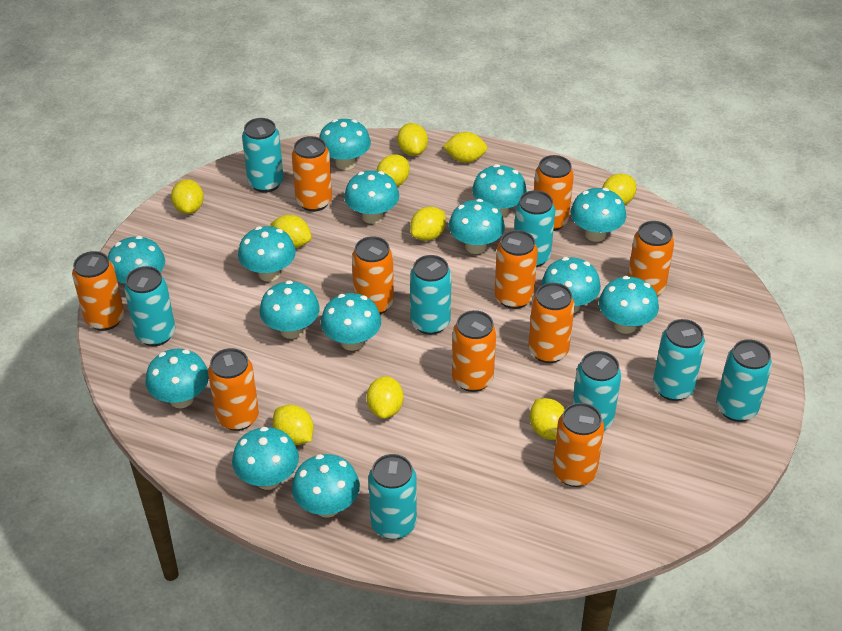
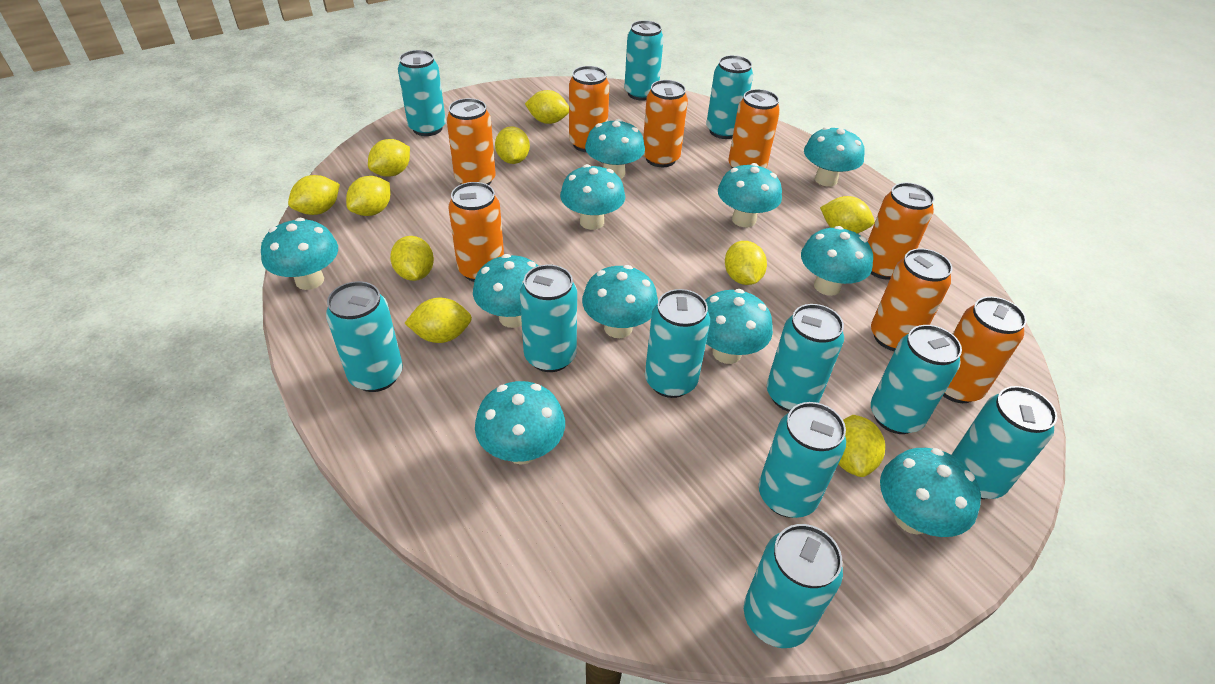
orange can: [72,251,124,331] [208,348,259,431] [292,136,332,212] [352,236,394,314] [452,310,496,392] [494,230,538,309] [528,283,575,363] [534,155,574,231] [553,403,604,487] [628,221,675,296] = 10 -> [447,98,496,185] [448,182,504,282] [569,66,609,152] [643,80,688,167] [728,89,780,168] [868,182,934,280] [871,248,952,351] [943,296,1027,403] = 8
turquoise can: [124,266,175,346] [242,118,284,193] [368,454,417,539] [410,255,452,335] [514,190,555,267] [572,351,621,430] [653,319,705,401] [716,339,772,422] = 8 -> [326,281,403,392] [398,50,446,136] [520,265,577,372] [624,20,664,101] [645,289,710,398] [706,55,753,139] [744,524,843,648] [759,402,846,518] [767,304,844,412] [871,325,962,434] [951,386,1057,499] = 11
turquoise mushroom: [108,236,165,284] [146,349,209,408] [232,427,299,490] [238,226,296,282] [260,280,320,339] [292,454,360,518] [319,119,371,170] [321,293,381,351] [344,170,399,224] [449,199,505,254] [472,164,527,217] [542,257,601,313] [570,188,626,242] [599,276,659,334] = 14 -> [261,218,338,290] [473,254,538,328] [475,381,565,465] [560,164,625,230] [582,265,658,338] [585,119,645,179] [705,289,773,364] [718,163,782,227] [801,226,873,296] [804,127,865,187] [880,448,981,537] = 11

